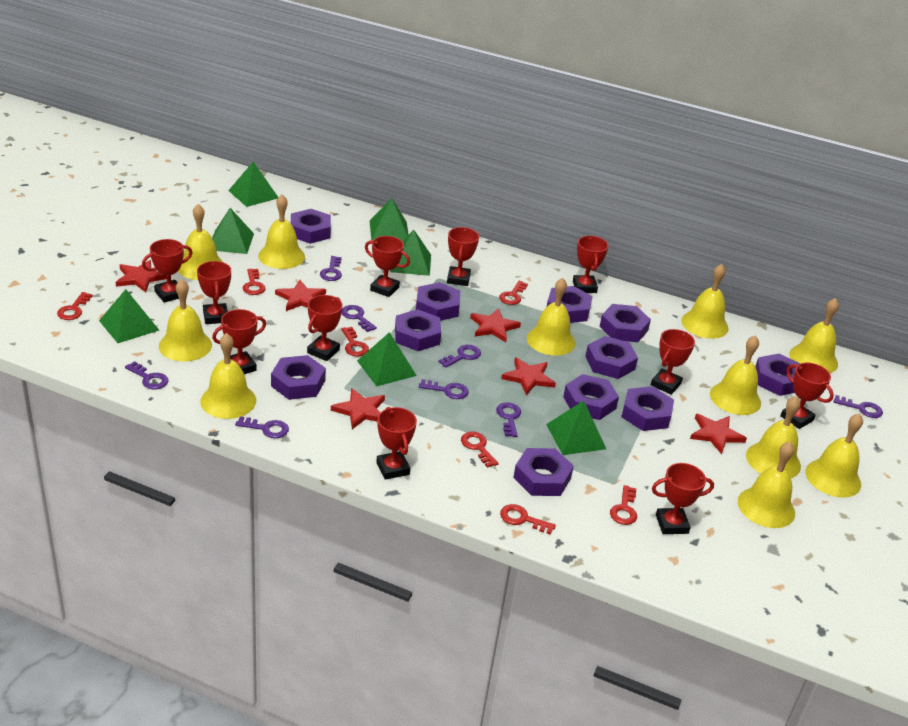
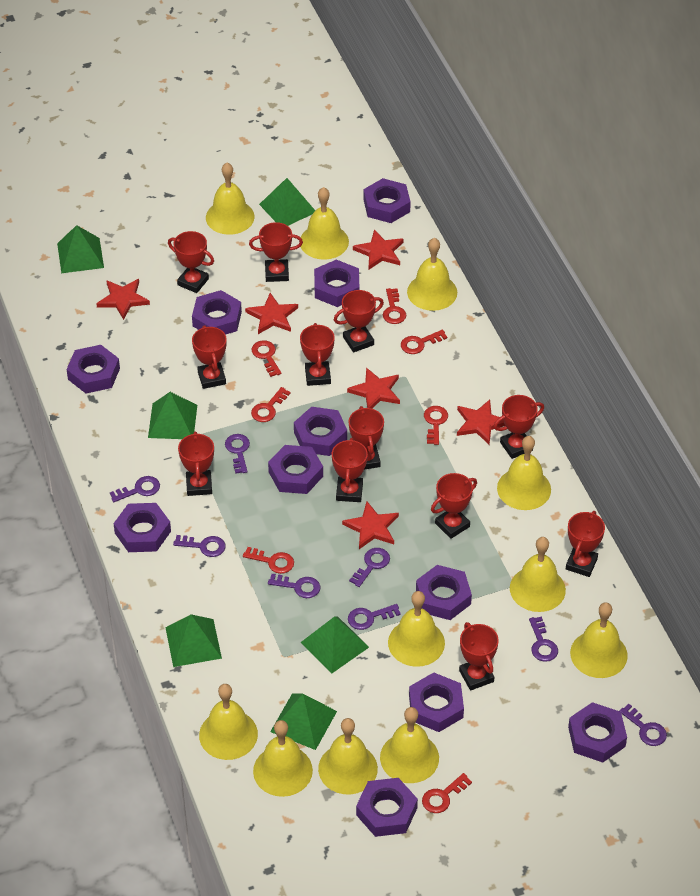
green pyramid: [99,289,159,343] [212,208,254,254] [228,162,278,207] [357,332,417,386] [370,198,409,241] [390,230,431,276] [546,401,606,455] = 7 -> [57,225,104,273] [148,392,197,439] [165,614,222,667] [259,178,315,226] [270,694,337,750] [300,616,369,673] = 6
red trophy: [142,239,192,303] [197,261,231,324] [212,309,266,374] [307,295,342,361] [365,236,410,297] [376,407,417,480] [447,227,479,286] [573,236,608,293] [651,329,695,395] [652,463,714,534] [780,363,834,429] = 11 -> [168,231,214,293] [178,431,214,496] [192,325,227,389] [249,222,303,282] [300,323,335,386] [332,438,368,502] [334,290,384,353] [349,406,384,470] [431,473,477,539] [459,622,499,691] [494,395,544,459] [566,511,605,577] = 12

